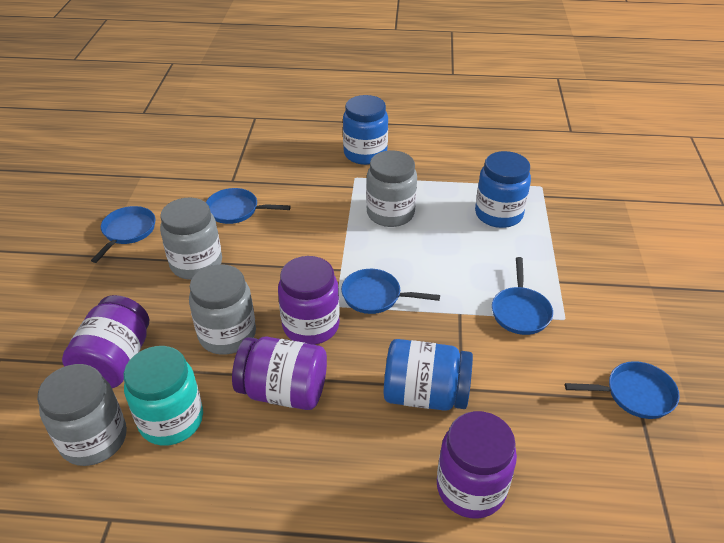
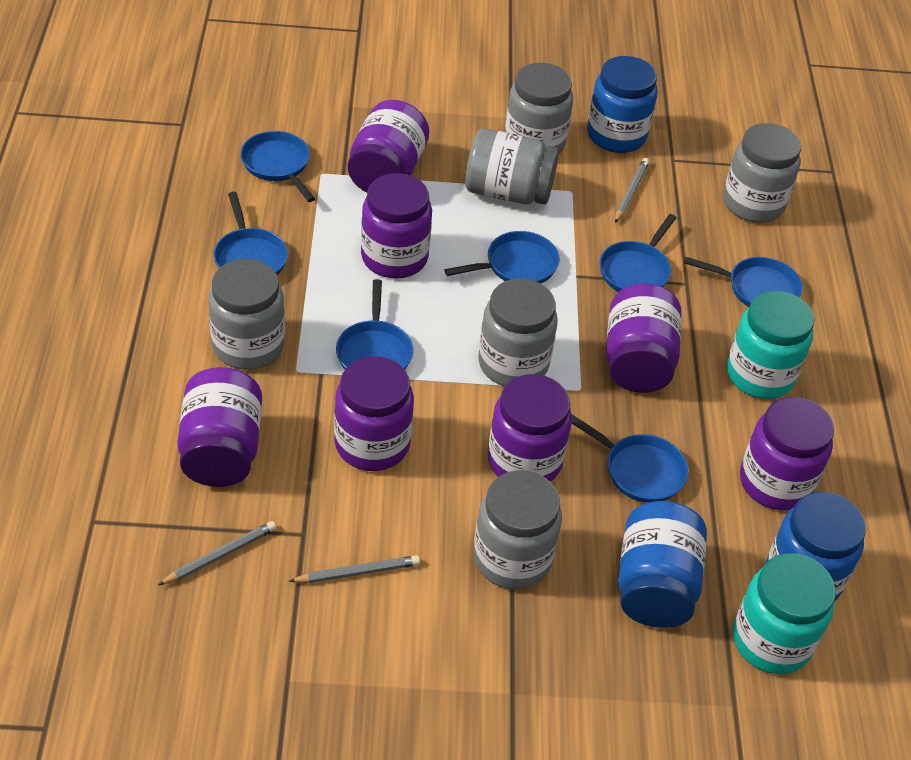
blue pan: [91,206,155,263] [206,188,291,224] [341,269,440,314] [492,257,553,335] [565,361,680,419] = 5 -> [213,192,288,275] [240,131,315,202] [336,279,414,369] [444,231,560,283] [571,414,689,503] [599,214,676,292] [684,257,803,307] = 7
grey jar: [37,364,127,466] [160,197,222,280] [189,264,256,355] [366,151,417,227] = 4 -> [208,259,285,370] [465,128,559,205] [473,470,562,589] [478,278,558,386] [505,63,573,154] [723,123,801,223] = 6
grey pencil: none = 0 -> [158,521,276,585] [289,555,420,583] [615,158,649,223] = 3
purple jar: [62,295,149,388] [232,336,327,410] [278,256,340,345] [437,411,517,519] = 4 -> [177,367,262,487] [334,356,414,471] [348,100,429,192] [361,173,432,279] [488,374,572,482] [606,283,681,393] [740,397,834,510] = 7
turquoise jar: [124,346,203,446] = 1 -> [727,291,814,399] [733,553,836,674] = 2

